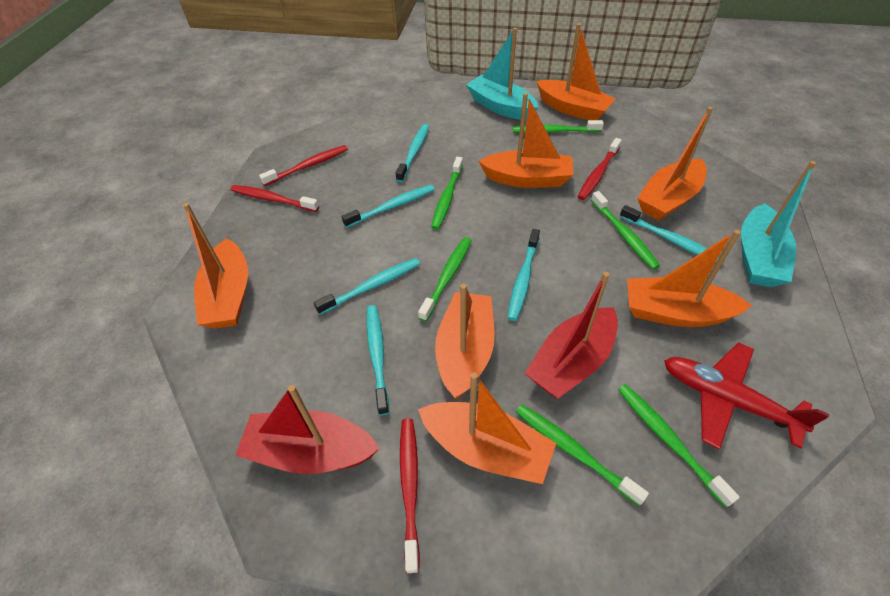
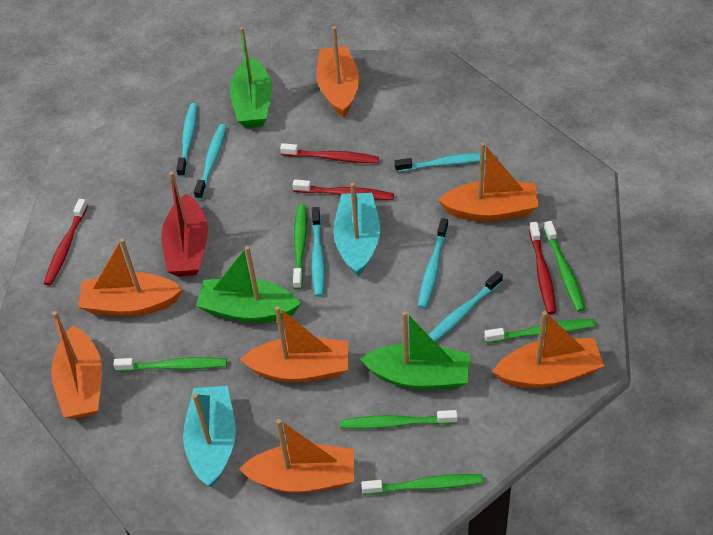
green boat: none = 0 -> [196,246,301,323] [230,27,272,128] [361,311,470,390] = 3
red boat: [236,385,380,474] [525,272,618,398] = 2 -> [161,172,208,276] = 1
red plane: [664,342,829,449] = 1 -> none = 0

